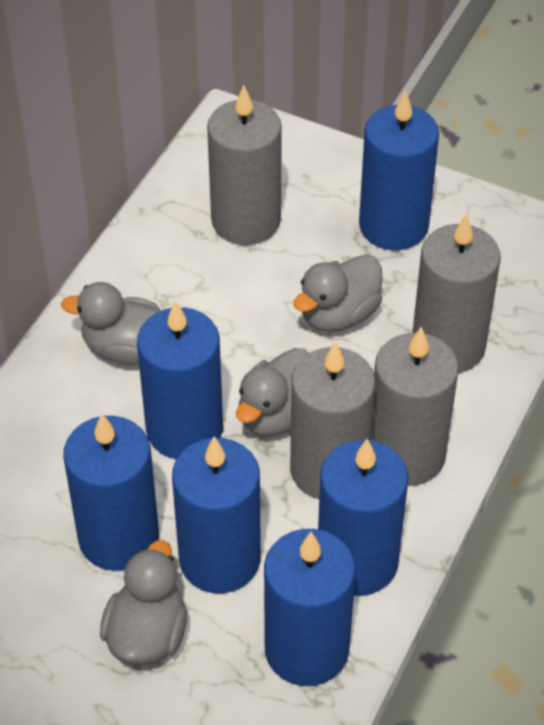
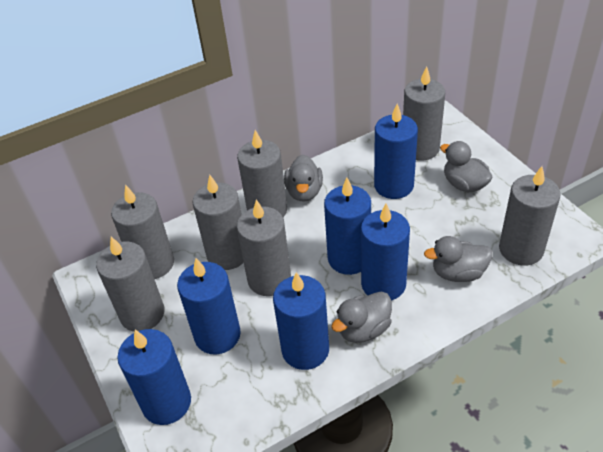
grey candle: [207,85,282,245] [290,341,376,499] [371,327,459,486] [413,213,501,373] = 4 -> [96,237,164,332] [111,185,174,279] [192,175,244,270] [237,130,287,217] [237,199,291,296] [403,66,445,161] [499,166,561,266] = 7

